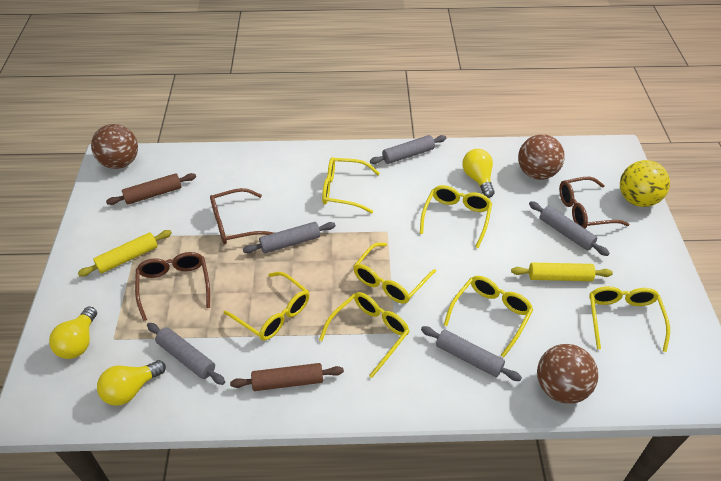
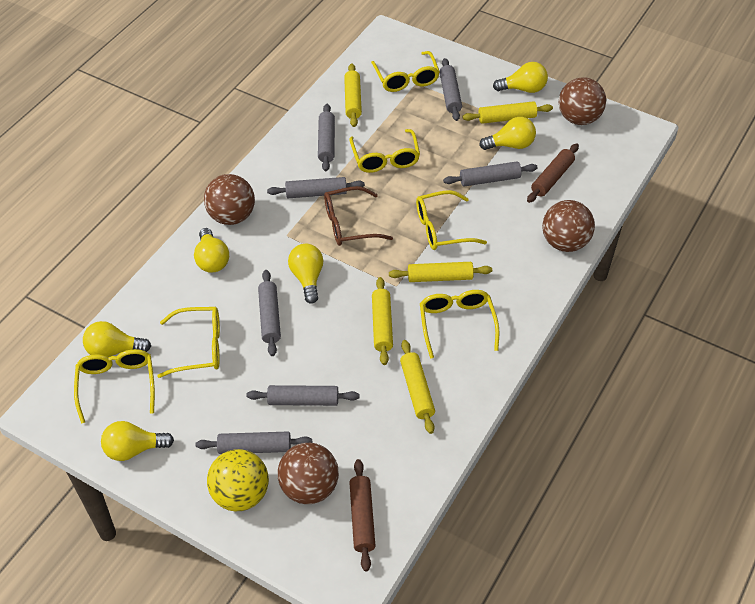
brown ball: [91,124,138,169] [518,134,565,180] [537,344,598,404] = 3 -> [204,174,255,225] [277,443,339,504] [542,200,595,252] [559,77,606,125] = 4
brown glasses: [135,252,210,321] [210,188,275,244] [559,177,629,229] = 3 -> [324,186,393,246] = 1
grey rolling pin: [147,323,225,385] [243,222,336,253] [370,135,446,164] [421,326,522,381] [529,201,609,256] = 5 -> [195,432,312,454] [246,385,359,406] [258,270,281,356] [267,177,365,198] [318,104,335,171] [440,58,462,121] [443,161,538,187] = 7
yellow glasses: [224,272,310,341] [319,292,410,378] [322,157,380,213] [353,243,436,304] [420,185,492,248] [444,276,533,357] [589,286,670,352] = 7 -> [74,349,155,424] [157,307,220,378] [349,129,420,173] [371,51,440,92] [416,190,487,250] [420,290,499,359] = 6
yellow light bulb: [49,306,97,359] [97,360,166,406] [462,149,495,198] = 3 -> [83,321,151,357] [101,421,174,461] [194,228,229,273] [288,244,323,304] [479,117,536,150] [493,62,548,93] = 6
yellow rolling pin: [78,230,172,277] [511,263,613,281] = 2 -> [344,64,362,127] [372,277,393,365] [389,262,492,282] [400,340,435,434] [462,101,553,124] = 5

